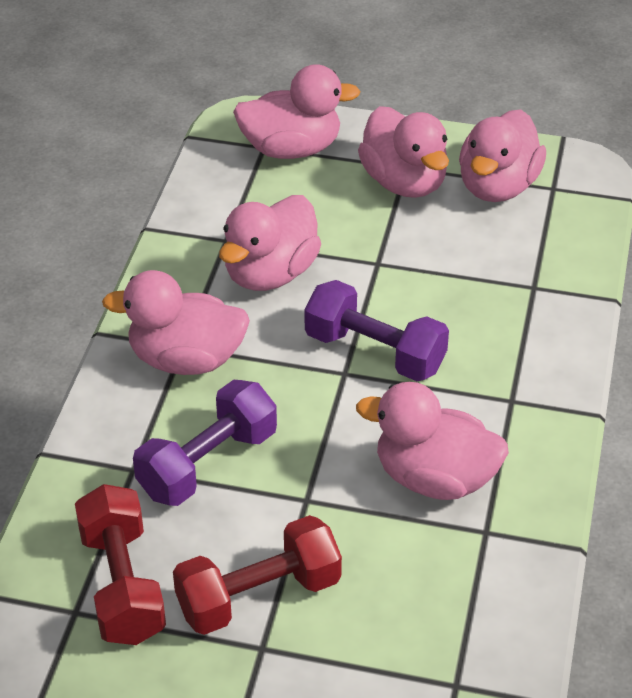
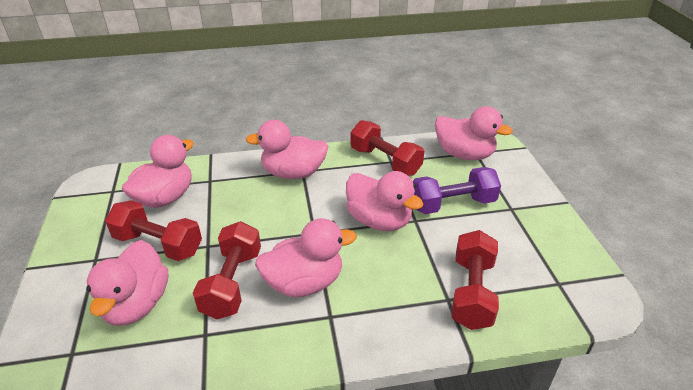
purple dumbbell: [133,380,277,506] [305,280,449,381] = 2 -> [412,167,501,214] = 1
red dumbbell: [75,484,166,645] [173,515,342,635] = 2 -> [105,200,202,261] [193,221,261,319] [351,120,424,176] [451,230,499,330] = 4

